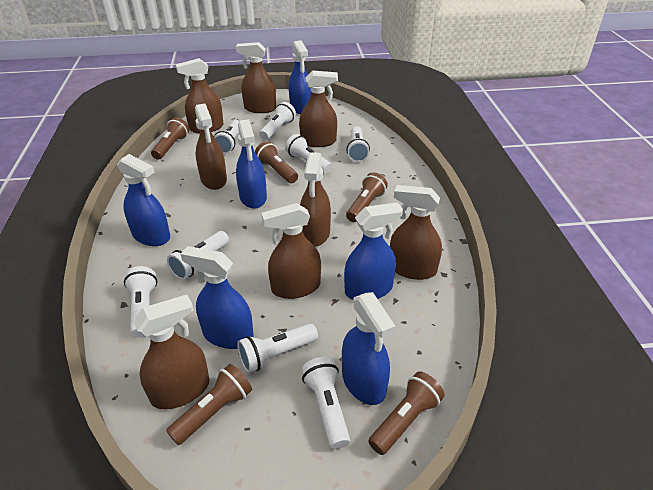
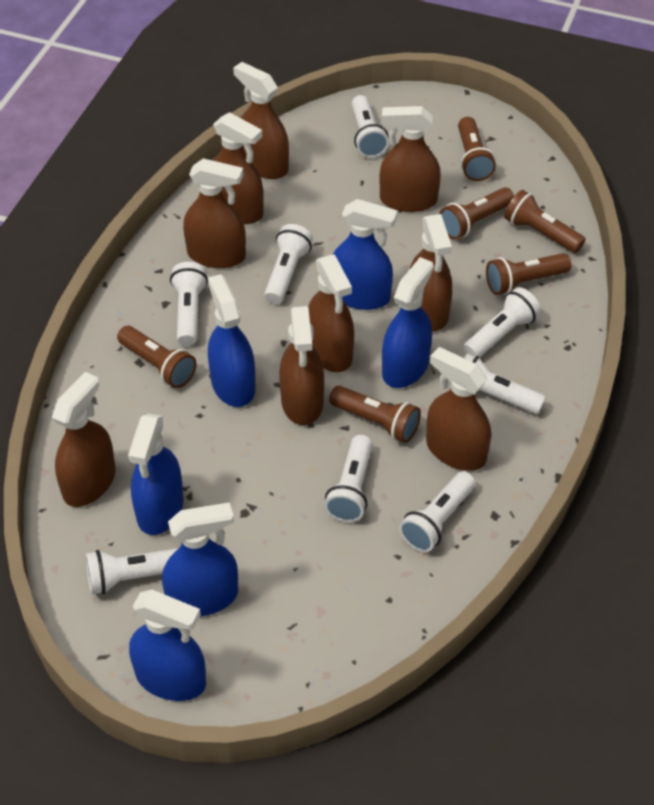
brown flashlight: [151,117,189,160] [166,364,252,445] [255,141,298,183] [346,172,388,222] [368,371,445,455] = 5 -> [117,326,197,388] [329,386,421,443] [439,187,514,239] [458,117,496,181] [486,253,572,295] [504,190,585,253] = 6
brown spray bottle: [133,295,210,409] [176,58,224,133] [195,103,227,190] [236,42,276,113] [262,203,321,299] [299,70,338,147] [300,152,331,247] [390,185,442,280] = 8 -> [52,372,115,507] [183,158,246,268] [213,112,264,224] [233,62,289,179] [279,306,324,425] [308,254,354,372] [379,106,441,212] [410,214,452,331] [426,347,491,471] = 9

